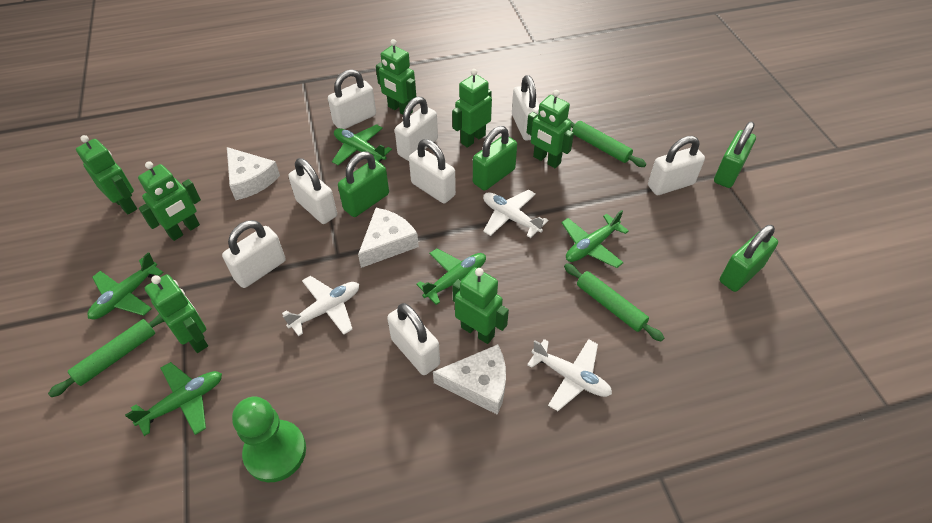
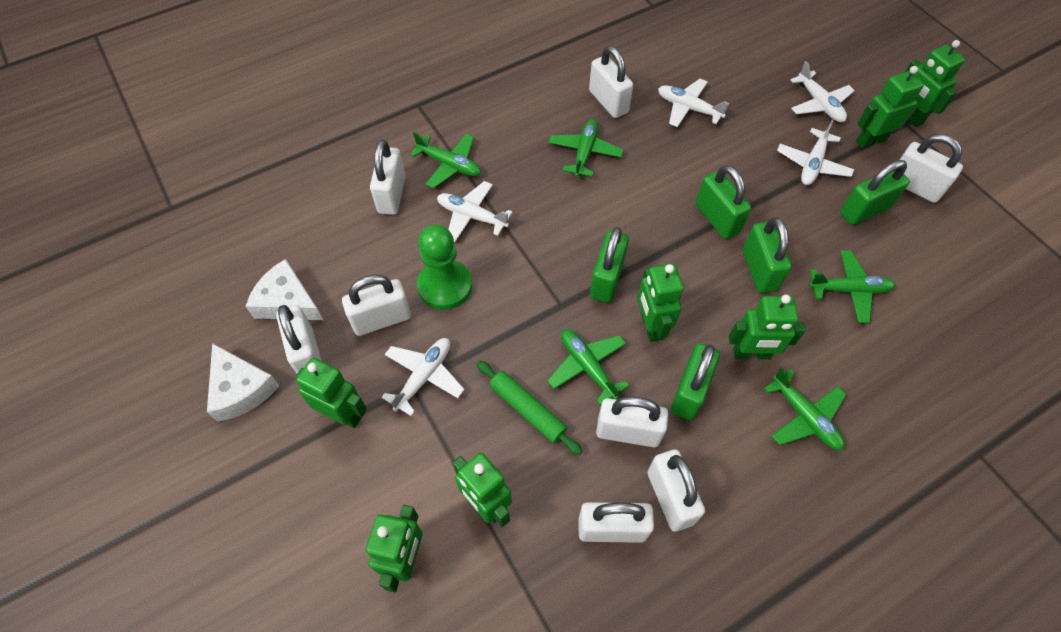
green padlock: [338,152,389,217] [473,126,517,191] [714,121,756,188] [720,225,778,292] = 4 -> [590,227,629,303] [671,343,720,420] [696,165,751,239] [743,217,792,293] [840,160,910,225] = 5
green rolling pin: [48,314,165,397] [564,263,664,342] [567,118,646,167] = 3 -> [477,360,583,455] = 1
white cheese: [227,147,280,200] [358,208,419,268] [433,344,506,415] = 3 -> [207,343,280,422] [245,259,323,320] = 2
white plane: [282,276,359,336] [483,190,548,238] [527,339,612,411] = 3 -> [381,338,465,416] [437,181,513,242] [658,79,729,127] [777,119,854,185] [790,61,855,122] = 5

